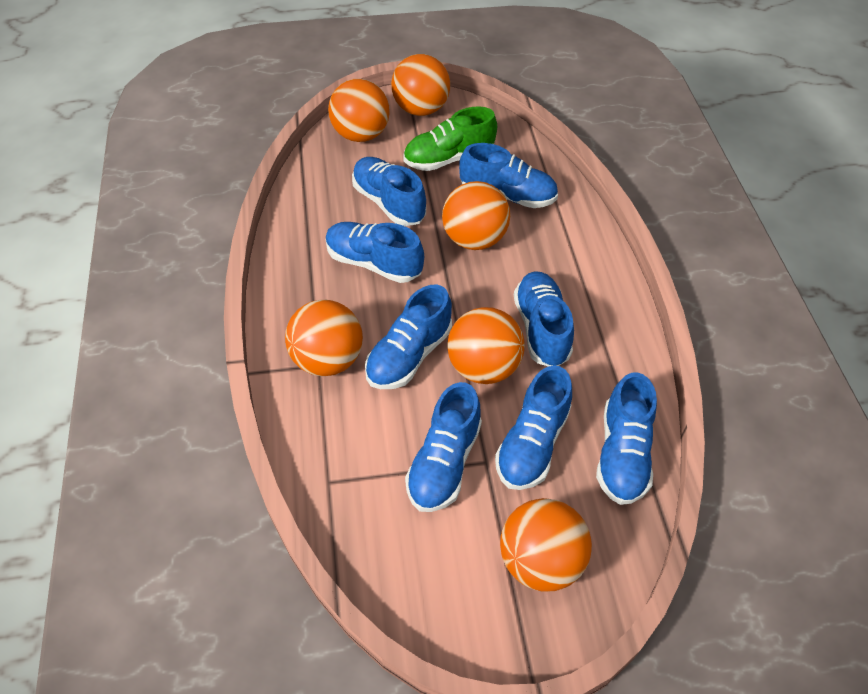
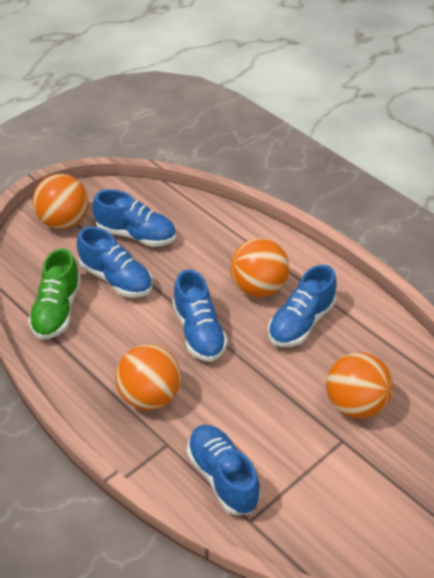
blue shoe: [325,222,424,283] [352,157,426,226] [365,285,452,389] [405,382,482,512] [459,143,558,208] [495,365,572,490] [514,271,574,366] [596,372,657,505] = 8 -> [77,227,153,298] [92,189,176,247] [172,269,228,362] [187,425,261,515] [268,265,337,347] = 5
orange ball: [285,300,363,376] [328,79,390,142] [391,54,450,116] [442,181,510,250] [447,307,525,384] [500,498,592,591] = 6 -> [32,174,89,229] [115,344,181,410] [230,238,289,298] [326,352,393,419] = 4

